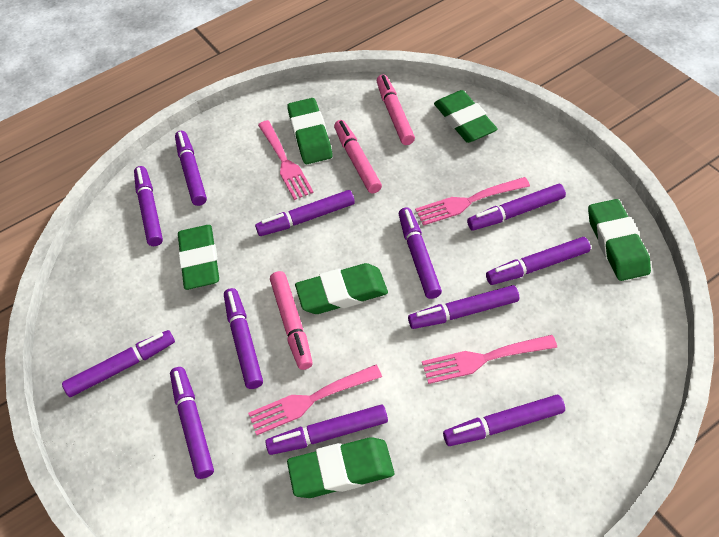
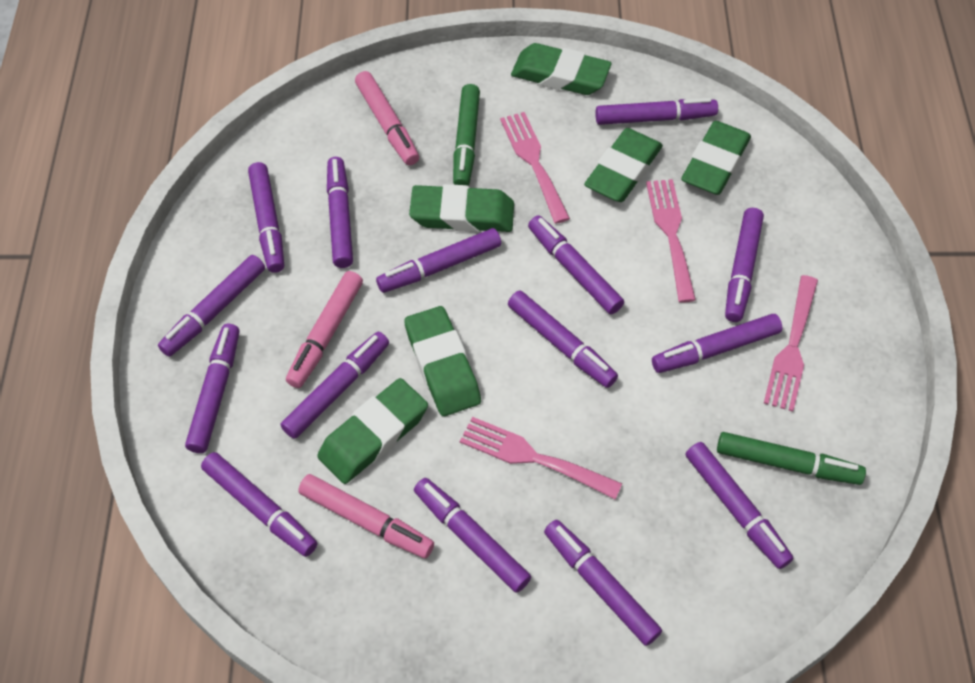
green marker: none = 0 -> [453,84,480,186] [717,432,866,485] = 2
purple marker: [62,330,175,397] [134,166,163,246] [170,367,214,479] [175,131,207,206] [224,288,263,389] [255,190,355,236] [265,405,388,455] [399,207,442,299] [408,285,519,329] [443,395,565,446] [467,184,566,231] [486,237,591,285] = 12 -> [158,255,265,357] [185,324,240,453] [201,452,317,557] [248,162,284,273] [280,332,389,439] [327,157,353,268] [376,228,501,293] [414,478,531,593] [508,290,618,388] [528,215,624,314] [544,520,662,646] [595,98,718,125] [652,314,782,373] [686,442,793,569] [725,208,764,322] = 15

